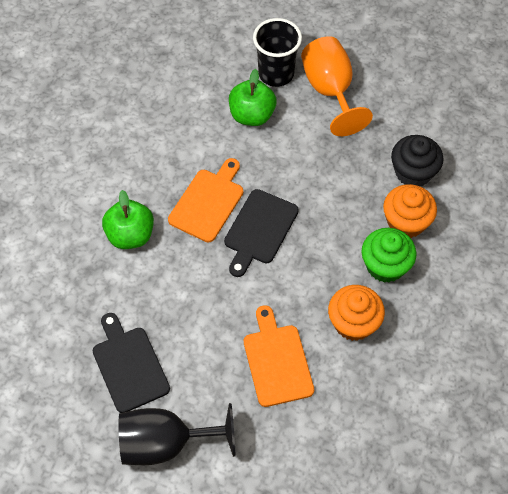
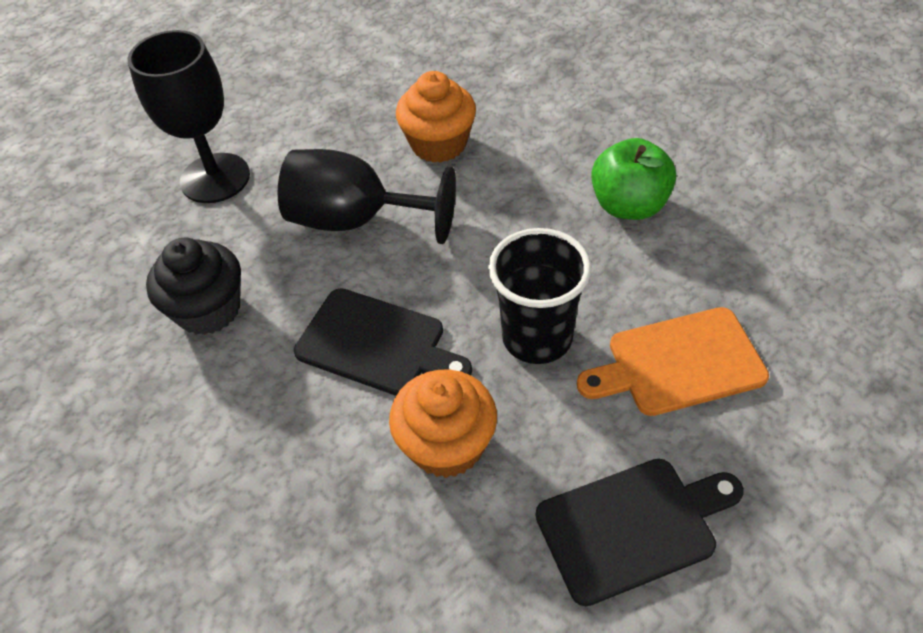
black goblet: [119,403,235,465] = 1 -> [128,30,250,203] [278,149,456,244] = 2
green apple: [102,190,154,249] [229,69,277,126] = 2 -> [591,138,676,220] = 1
green cupcake: [362,228,416,283] = 1 -> none = 0
orange cutting board: [168,158,243,242] [244,305,314,407] = 2 -> [577,307,769,416] = 1
orange goblet: [301,36,373,136] = 1 -> none = 0

